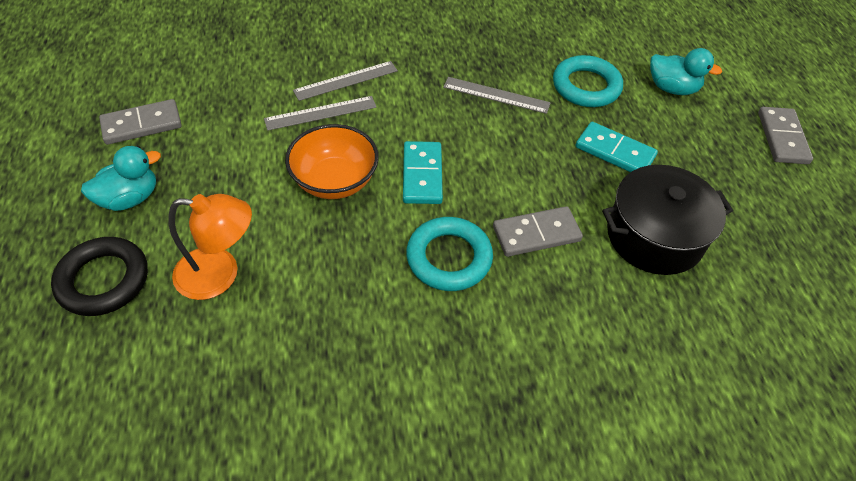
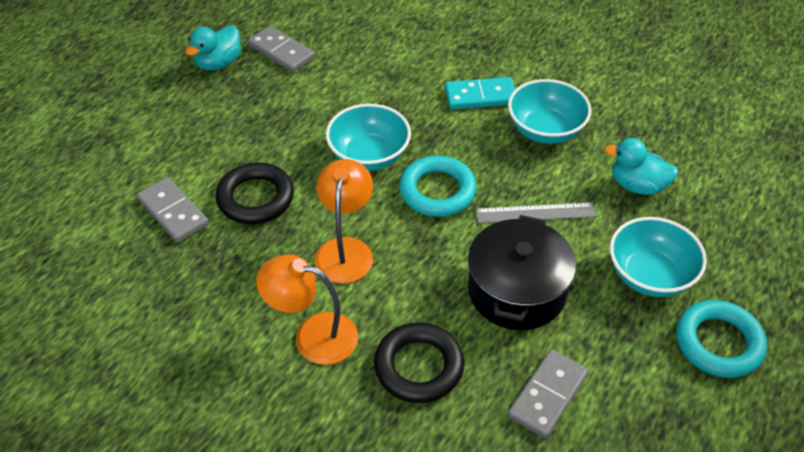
black ring: [51,237,148,316] = 1 -> [216,162,294,224] [374,322,464,403] = 2
grey ruler: [264,96,377,131] [293,61,398,101] [443,77,551,114] = 3 -> [476,202,596,223] = 1
orange bowl: [285,124,379,199] = 1 -> none = 0
orange lamp: [168,194,252,300] = 1 -> [256,255,358,365] [315,159,373,283] = 2
turquoise bowl: none = 0 -> [326,104,411,171] [508,79,592,144] [610,217,707,297] = 3
turquoise domino: [403,141,443,204] [575,122,658,172] = 2 -> [445,77,515,109] = 1

